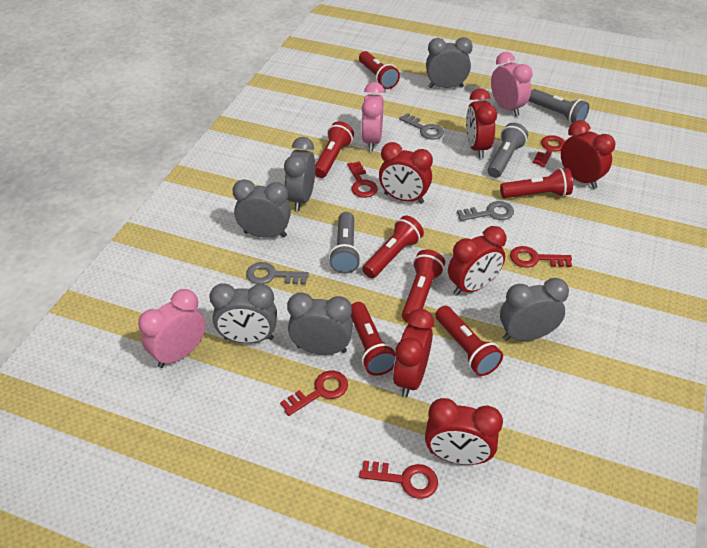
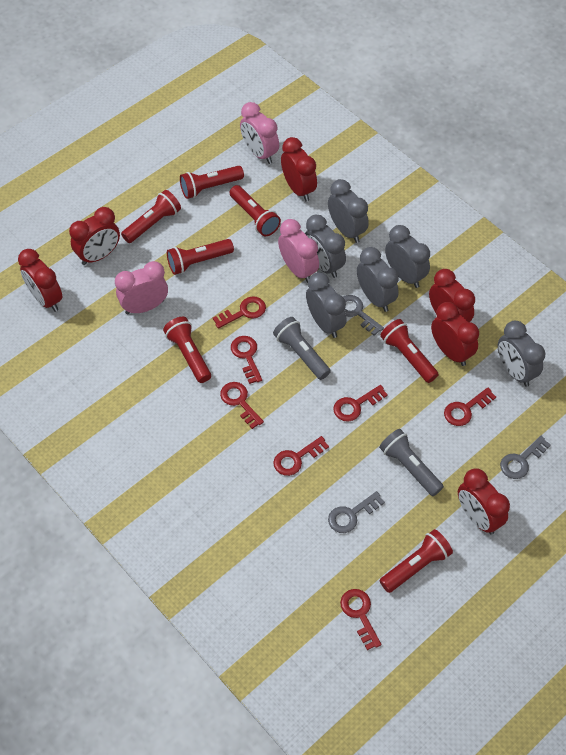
grey flashlight: [329,212,361,274] [488,123,528,178] [529,89,589,124] = 3 -> [273,317,331,380] [379,429,444,496] = 2
red key: [280,370,348,416] [347,161,378,198] [359,461,438,499] [510,246,572,267] [533,135,565,167] = 5 -> [213,296,266,329] [220,382,264,429] [231,336,262,384] [273,436,329,476] [333,385,388,421] [340,589,381,650] [444,387,496,426] = 7

